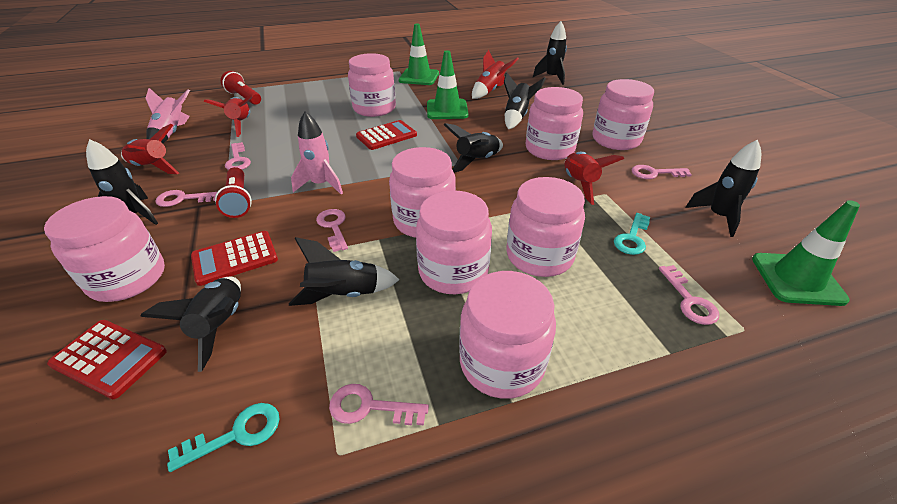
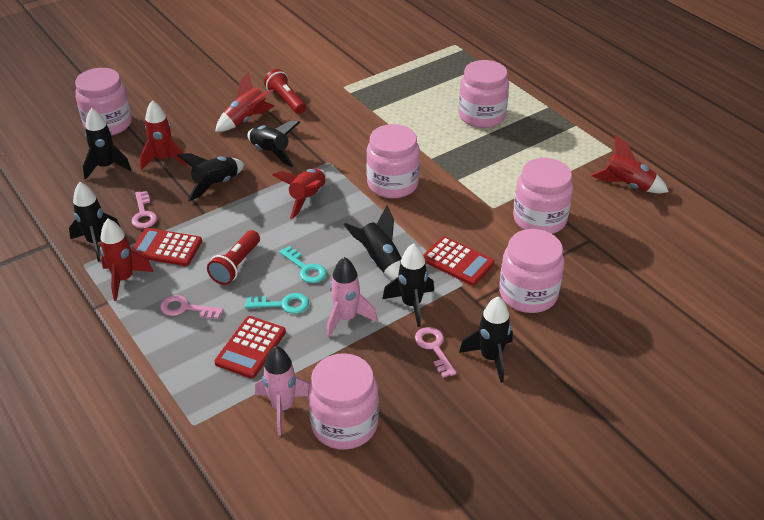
green traffic cone: [398,24,439,85] [427,50,469,119] [752,200,860,306] = 3 -> none = 0
pink jar: [44,196,165,302] [348,53,396,117] [389,147,456,238] [416,190,492,294] [459,271,556,399] [507,177,585,277] [526,87,583,160] [592,79,654,150] = 8 -> [75,68,132,136] [308,353,379,450] [366,124,420,198] [459,60,509,128] [499,229,564,313] [513,158,573,234] = 6
pink key: [155,190,217,207] [225,142,251,170] [316,209,348,252] [329,384,429,426] [632,165,692,179] [659,265,719,325] = 6 -> [132,191,157,228] [160,295,224,319] [415,327,456,378] = 3
red rocket: [121,124,179,174] [204,95,252,137] [472,50,519,99] [565,152,624,205] = 4 -> [100,219,153,301] [140,100,187,170] [215,72,274,132] [272,169,326,219] [591,135,669,193] = 5

